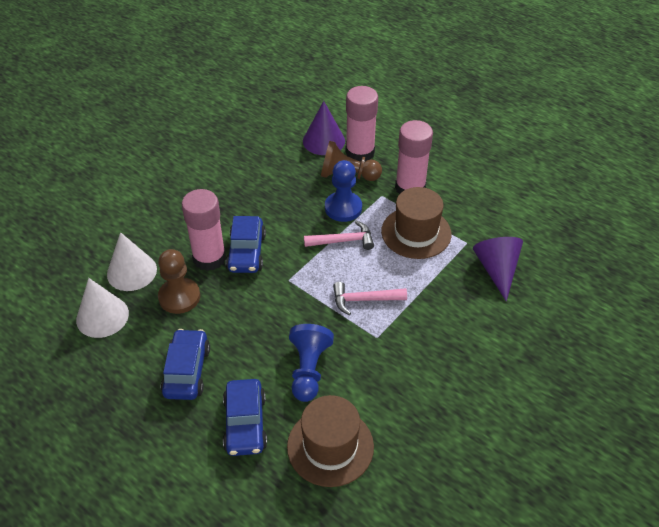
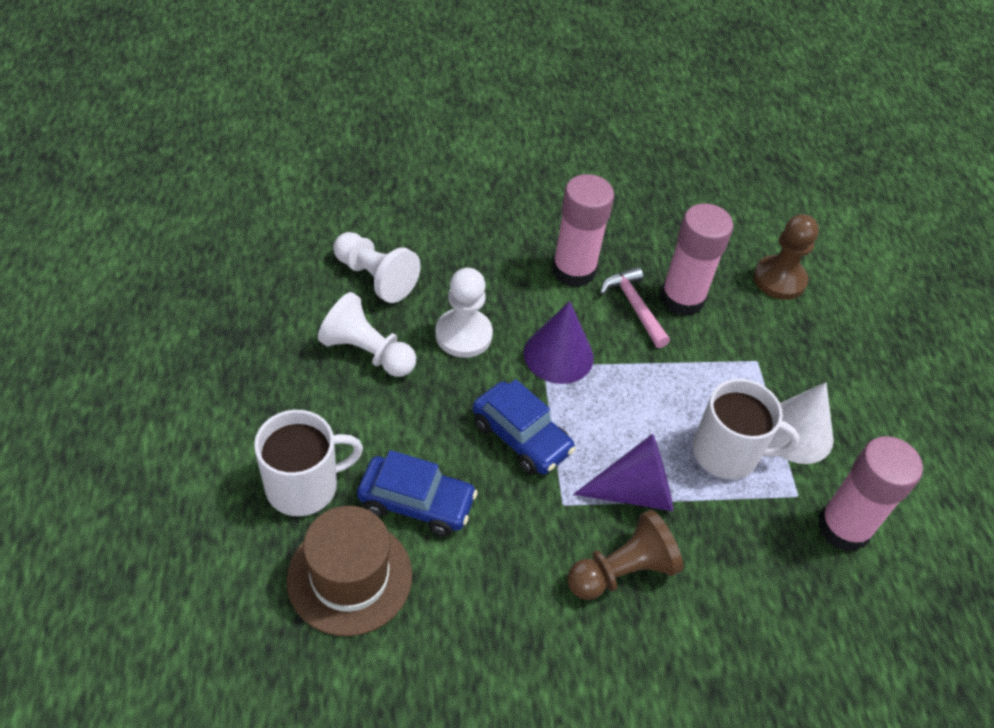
blue car: [161,329,210,400] [223,379,267,456] [226,216,266,273] = 3 -> [357,450,478,536] [473,379,576,475] = 2
blue pawn: [289,324,334,402] [325,160,362,222] = 2 -> none = 0
brown hat: [287,395,374,487] [381,187,451,259] = 2 -> [287,506,412,636] = 1
pink hammer: [304,221,374,250] [333,282,407,315] = 2 -> [600,267,670,348] = 1
white cone: [76,278,129,338] [107,232,157,291] = 2 -> [769,382,834,464] = 1
white mug: none = 0 -> [254,410,363,516] [693,379,800,480] = 2
white pawn: none = 0 -> [318,292,416,377] [333,232,421,303] [435,268,493,358] = 3

